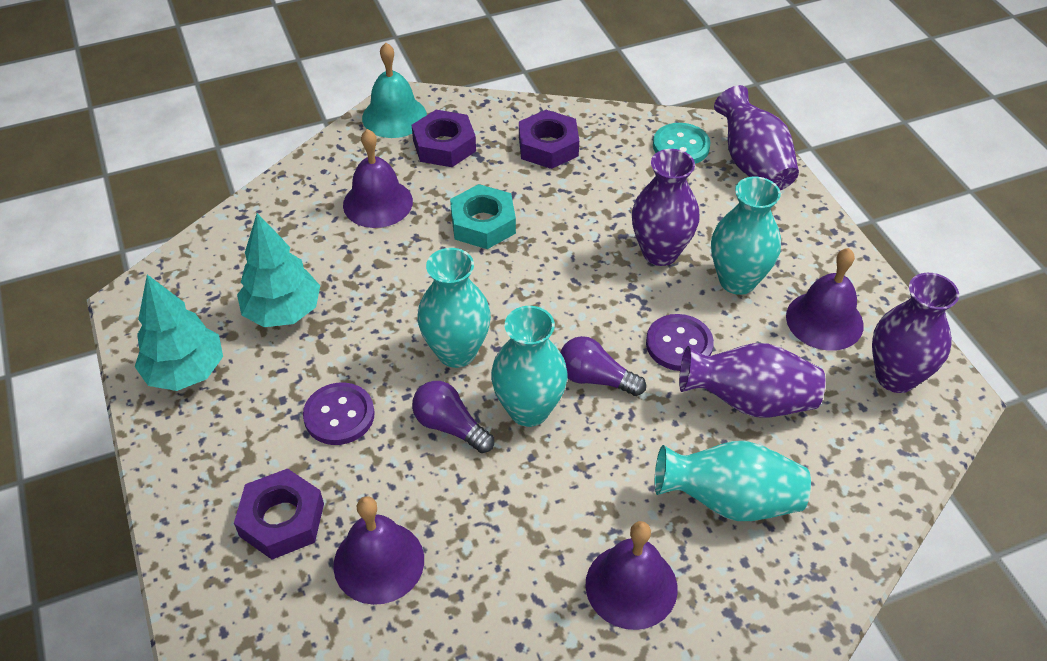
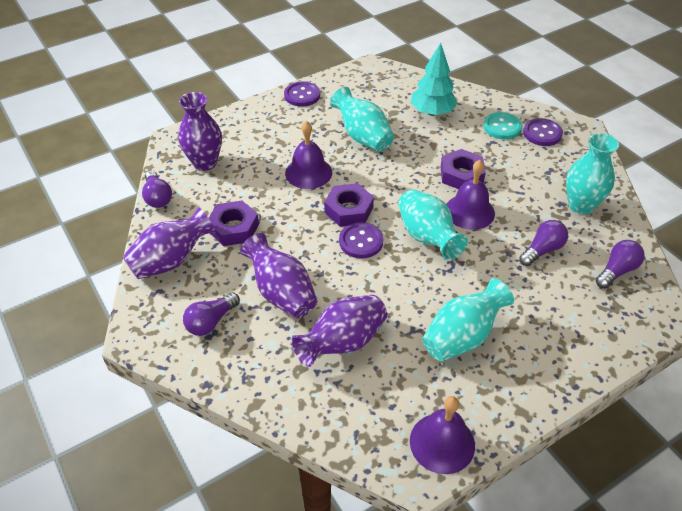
purple bell: [333,496,424,605] [343,129,413,228] [586,521,678,630] [786,248,864,351] = 4 -> [285,121,332,189] [410,396,475,474] [446,160,495,230] = 3
purple button: [303,382,375,445] [646,314,714,371] = 2 -> [284,81,320,107] [339,222,384,259] [523,118,563,146] = 3
purple light bulb: [412,381,494,453] [560,336,646,396] = 2 -> [142,170,172,208] [183,292,240,336] [519,220,568,266] [596,240,645,288] = 4
turquoise bell: [362,43,427,138] = 1 -> none = 0
turquoise nut: [450,184,516,249] = 1 -> none = 0
turquoise tree: [135,275,223,391] [237,213,320,327] = 2 -> [411,43,458,116] = 1

